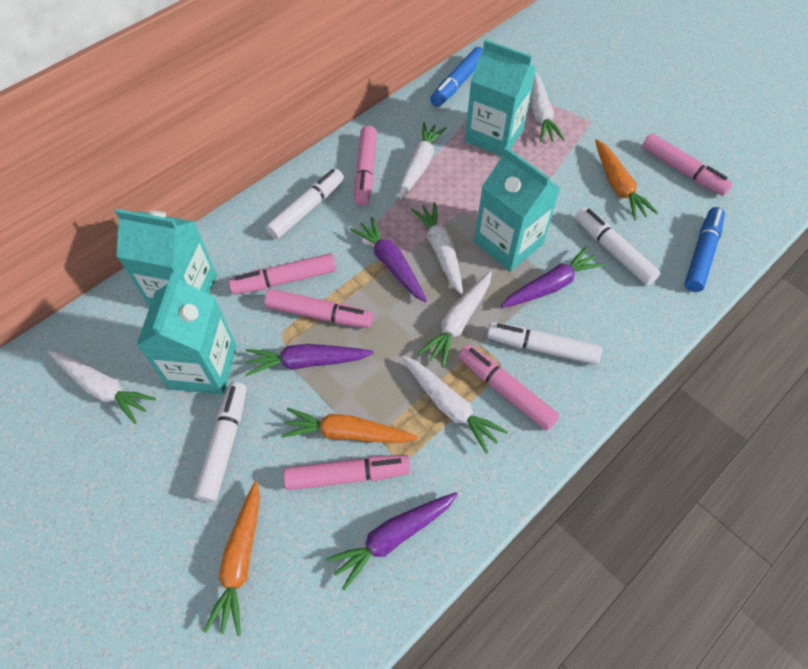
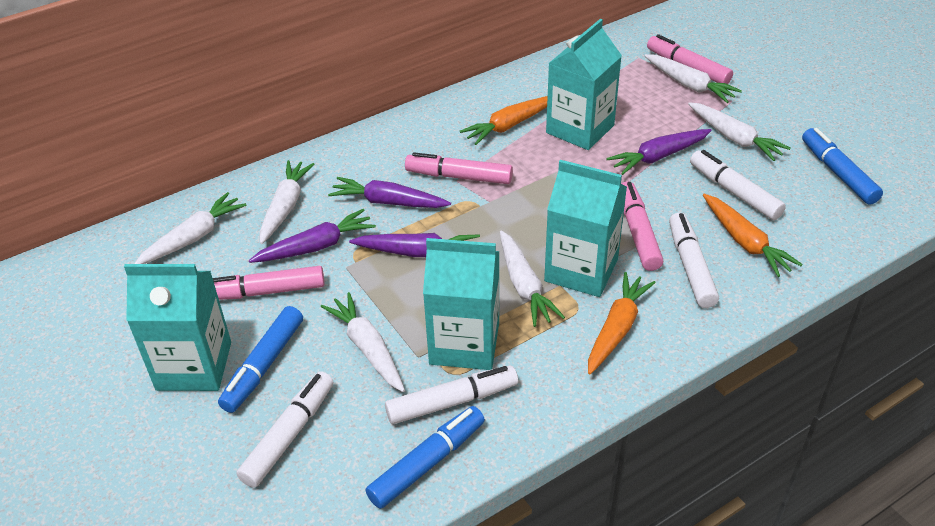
blue marker: [430,47,483,107] [684,207,725,292] = 2 -> [218,306,303,413] [366,406,485,509] [802,128,883,205] = 3
pink marker: [229,253,336,294] [264,289,373,328] [284,455,411,490] [354,126,377,206] [458,344,560,431] [642,133,732,196] = 6 -> [213,266,325,300] [405,152,513,184] [622,181,663,271] [647,34,733,84] = 4

